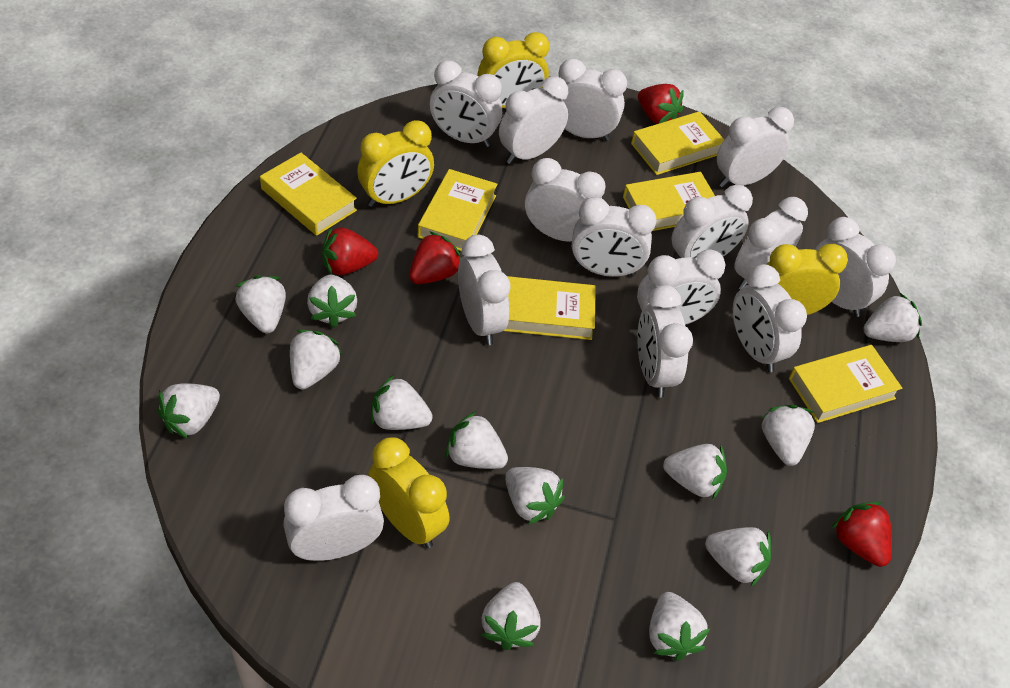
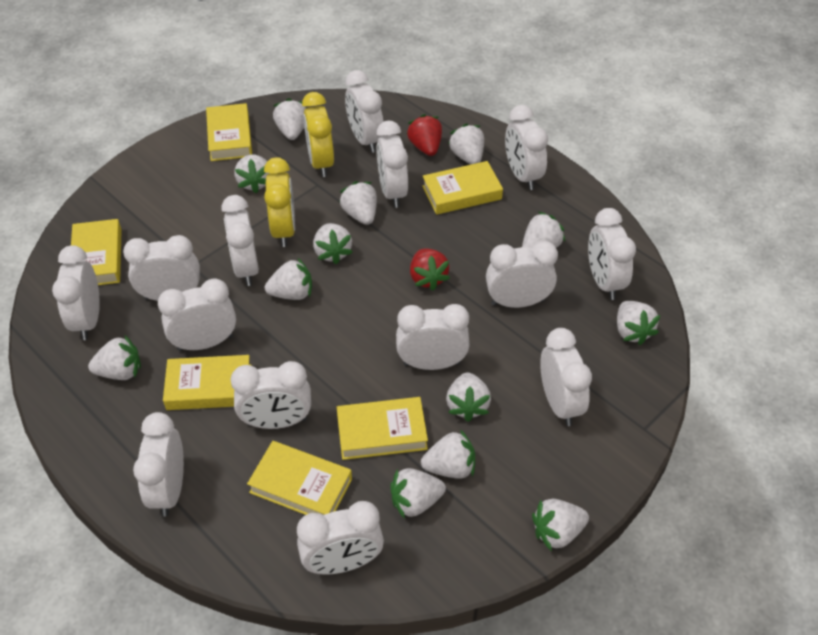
red strawberry: [322,226,378,275] [409,231,461,284] [638,84,684,124] [831,502,892,567] = 4 -> [407,114,442,156] [410,248,450,290] = 2
yellow clock: [357,120,434,207] [368,437,450,548] [477,32,550,108] [766,244,848,315] = 4 -> [264,157,295,247] [302,92,334,177] = 2

